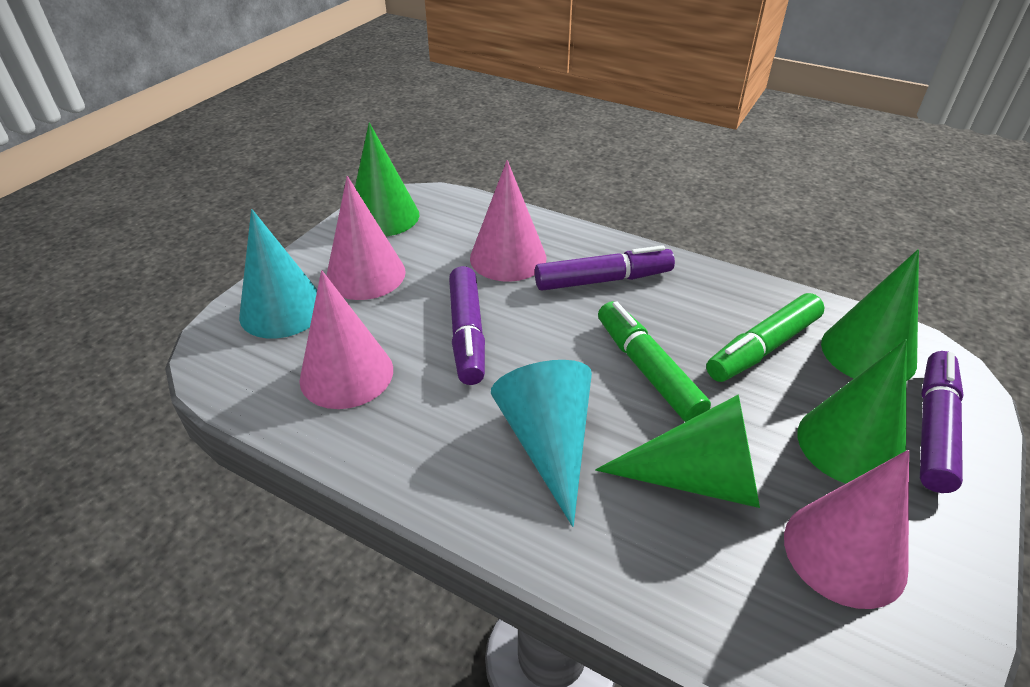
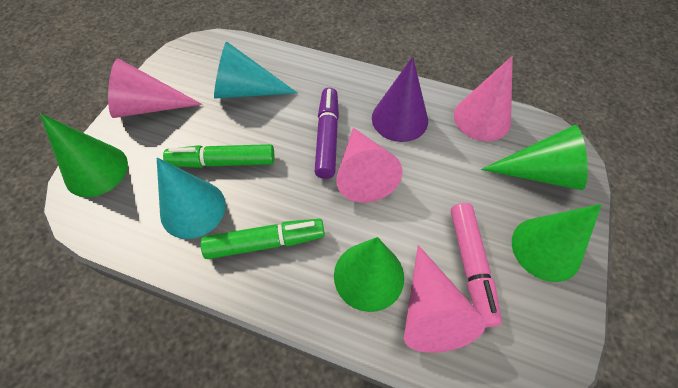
pink marker: none = 0 -> [451,203,502,327] = 1
purple cone: none = 0 -> [372,57,428,142] = 1
purple marker: [449,266,485,385] [535,245,675,291] [920,351,964,493] = 3 -> [315,87,339,179] = 1

